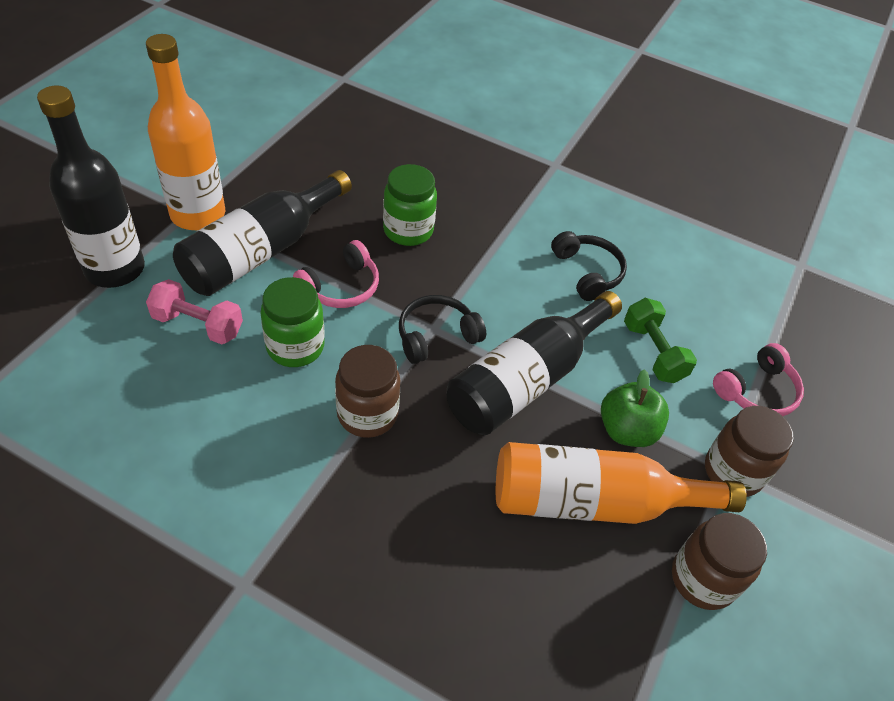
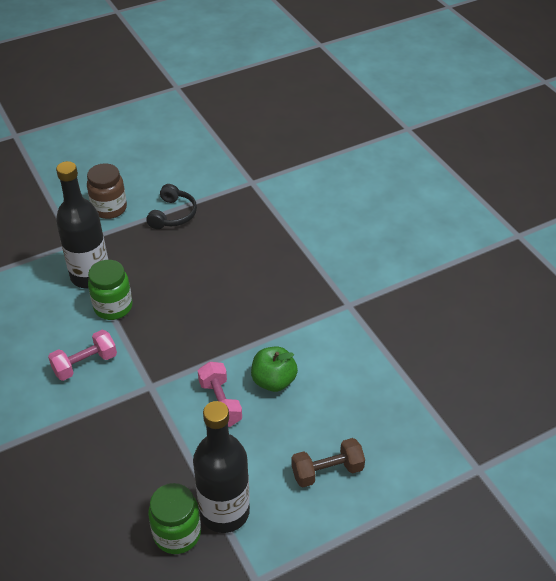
black bottle: [37,86,145,288] [173,170,352,296] [447,291,622,435] = 3 -> [56,161,108,289] [193,401,250,533] = 2
black headphones: [399,295,486,364] [551,231,627,301] = 2 -> [146,184,197,229] = 1
brown dumbbell: none = 0 -> [291,438,365,487] = 1
brown jar: [335,345,400,438] [672,513,767,610] [705,406,794,497] = 3 -> [87,163,127,219] = 1
green dumbbell: [624,298,697,383] = 1 -> none = 0
orange bottle: [146,34,225,230] [496,442,747,524] = 2 -> none = 0
pink dumbbell: [146,279,243,344] = 1 -> [48,330,117,381] [198,362,242,427] = 2
pink headphones: [293,240,379,308] [713,343,804,416] = 2 -> none = 0

